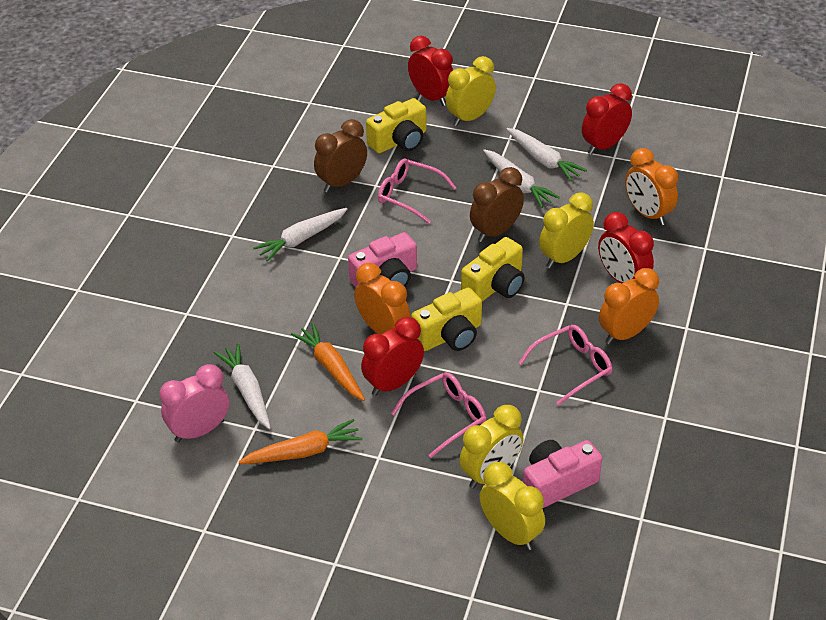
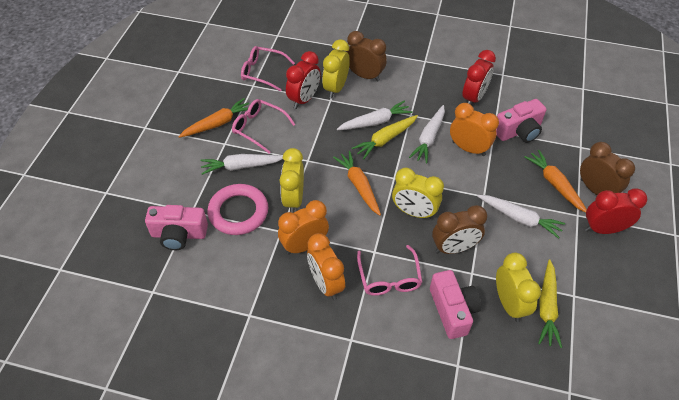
brown clock: [314,119,367,193] [470,167,524,242] = 2 -> [346,31,387,82] [432,205,487,254] [580,142,635,195] = 3
orange carrot: [239,419,362,464] [291,323,365,401] = 2 -> [178,98,249,138] [333,151,381,216] [524,150,587,213] = 3
pink camera: [348,232,417,287] [523,440,602,508] = 2 -> [145,205,208,250] [430,270,481,339] [496,99,546,143] = 3
pink clock: [160,364,229,443] = 1 -> none = 0
pink ring: none = 0 -> [207,184,268,235] = 1
red clock: [361,317,424,396] [408,36,453,106] [582,83,632,155] [598,212,654,283] = 4 -> [286,51,321,109] [462,50,496,105] [585,189,647,234] = 3
yellow camera: [366,98,426,153] [411,287,482,351] [461,237,524,301] = 3 -> none = 0
yellow carrot: none = 0 -> [352,115,418,159] [538,259,562,348] = 2

